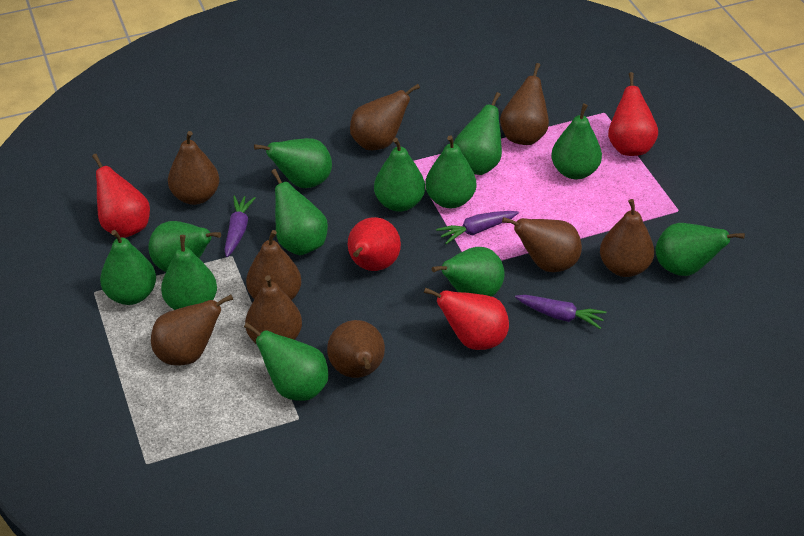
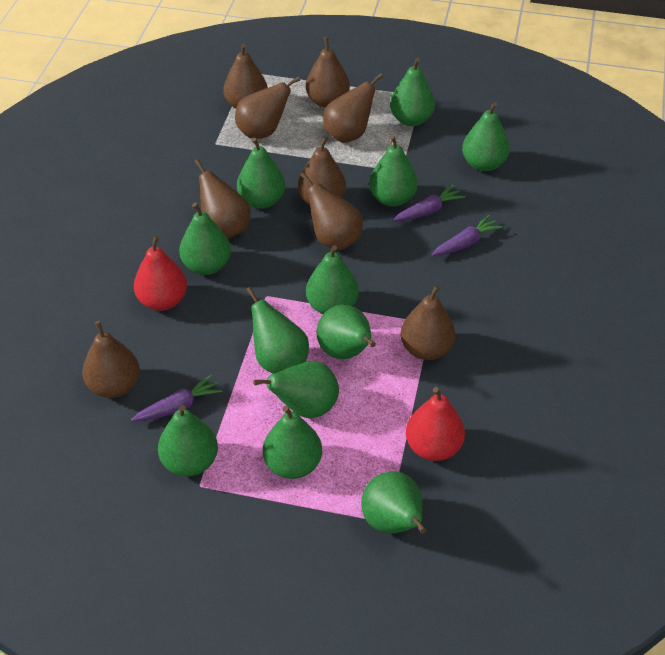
red pear: [92,154,150,238] [348,217,401,271] [424,287,509,350] [608,72,658,156] = 4 -> [134,235,187,311] [406,387,465,461] = 2

